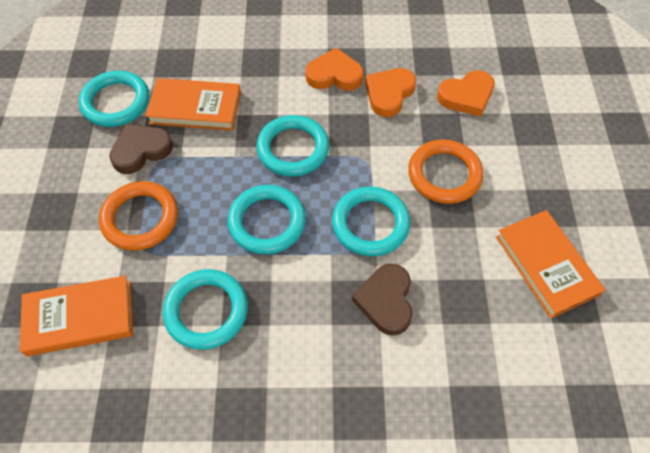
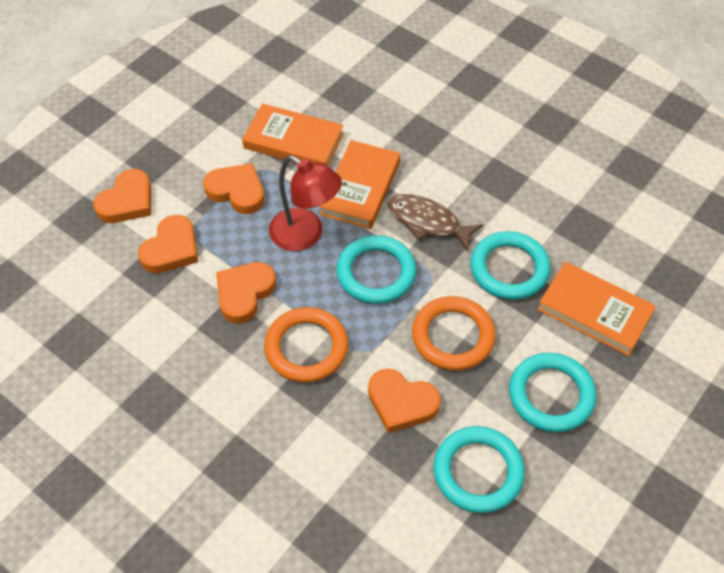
brown fish: none = 0 -> [388,194,483,252] = 1
brown heart: [109,124,173,174] [352,264,413,336] = 2 -> none = 0
orange heart: [305,48,364,91] [365,68,416,117] [437,70,495,117] = 3 -> [93,169,151,223] [138,215,198,273] [203,163,264,214] [216,262,276,323] [368,369,441,433] = 5
red lamp: none = 0 -> [269,155,342,251] = 1
turquoise ring: [79,71,149,127] [163,269,248,350] [227,185,306,254] [256,115,329,177] [332,187,410,256] = 5 -> [336,235,417,304] [434,426,525,513] [471,231,551,300] [509,353,596,432] = 4

